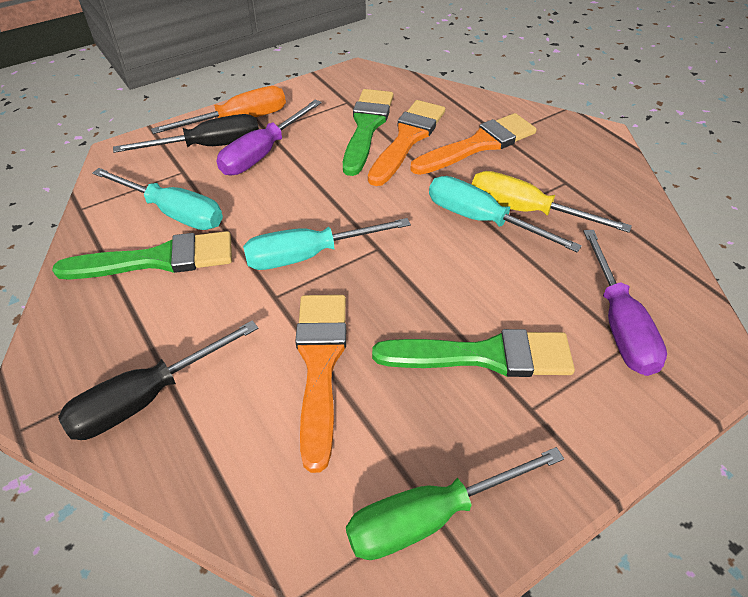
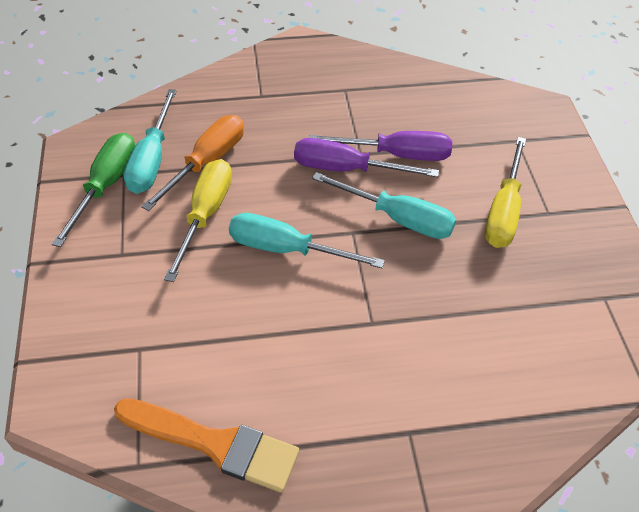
black screwdriver: [58,320,258,440] [113,114,259,153] = 2 -> none = 0
green brush: [52,231,232,279] [343,89,394,176] [372,329,575,377] = 3 -> none = 0
orange brush: [295,295,346,473] [368,100,445,186] [410,113,537,175] = 3 -> [114,398,299,493] = 1
yellow screwdriver: [472,171,632,233] = 1 -> [164,159,232,282] [485,137,526,248] = 2

